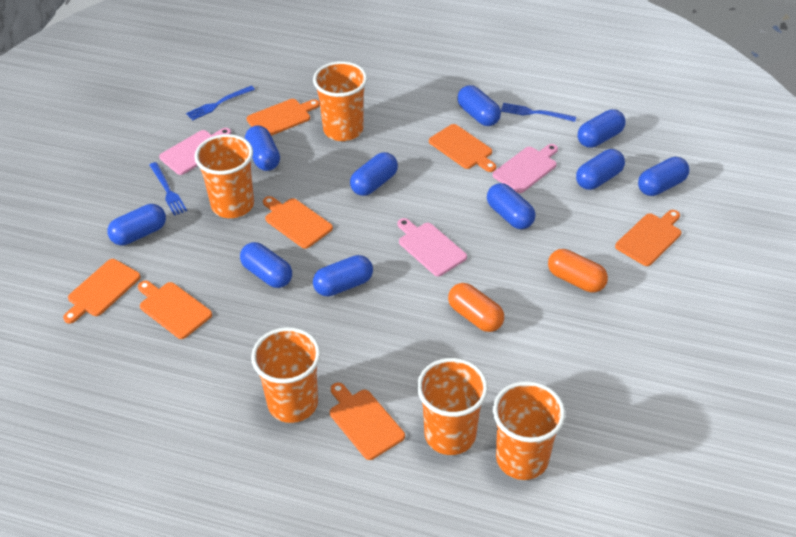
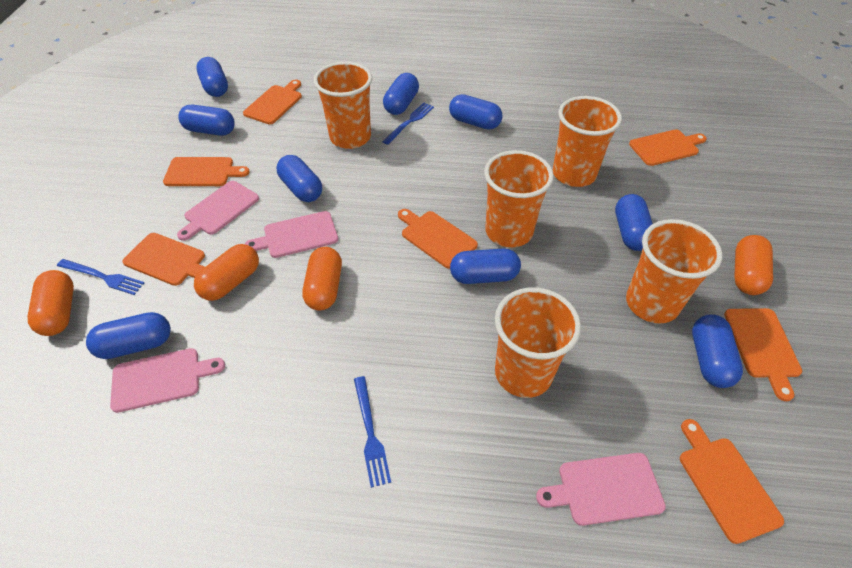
blue capsule: [108,204,166,245] [240,242,292,288] [245,125,280,171] [313,255,373,296] [350,152,398,196] [457,85,501,126] [487,183,535,229] [576,149,625,190] [578,109,626,148] [638,157,689,196] = 10 -> [86,312,171,359] [178,105,235,136] [196,57,228,97] [277,155,322,202] [383,73,419,115] [449,94,503,130] [450,248,521,284] [615,194,653,251] [692,314,743,388] = 9
orange capsule: [448,283,504,332] [548,249,608,292] = 2 -> [28,270,74,336] [194,244,259,301] [303,247,342,311] [734,235,773,295] = 4
pink cutting board: [159,128,231,175] [397,218,467,276] [493,144,558,193] = 3 -> [110,348,225,413] [177,181,259,241] [245,211,338,258] [536,453,666,526] = 4

